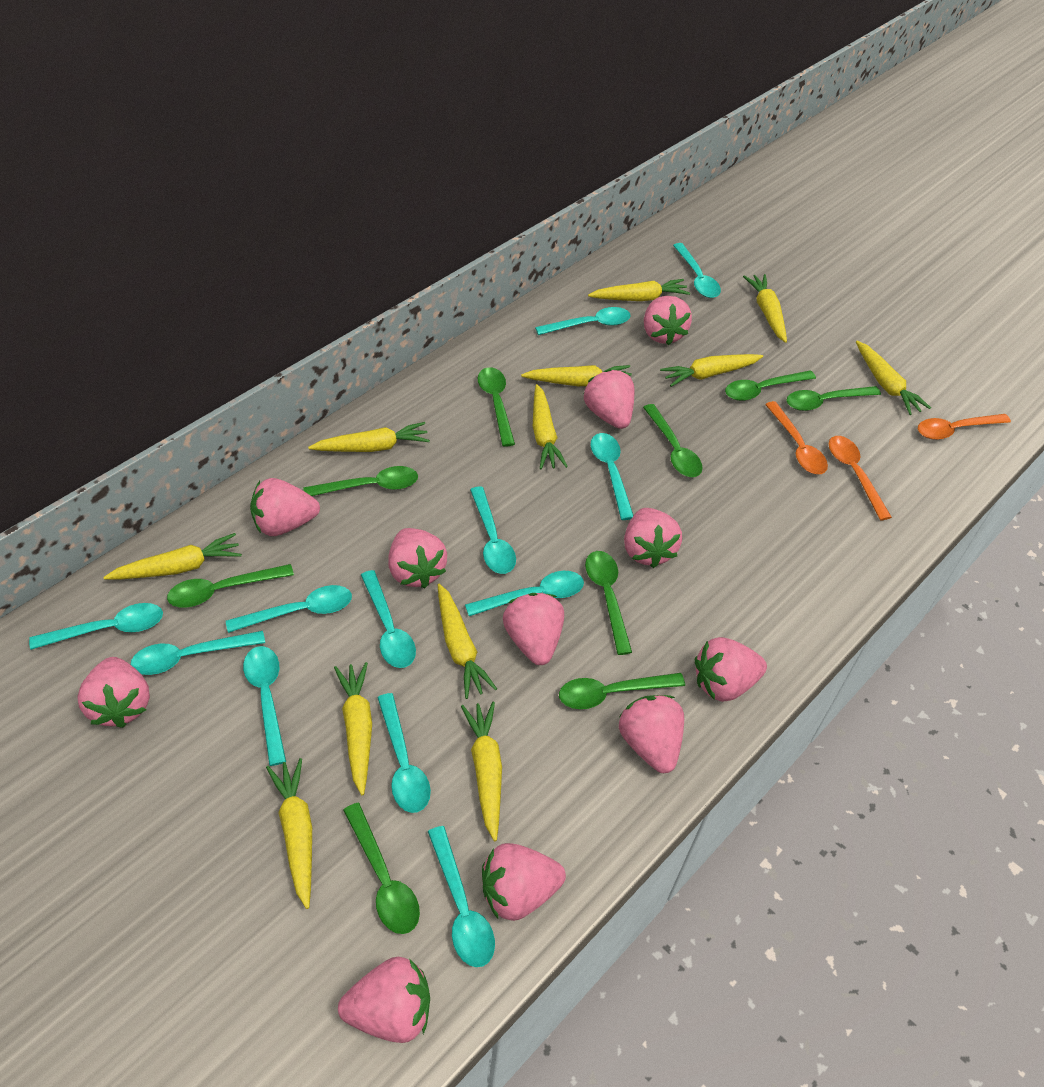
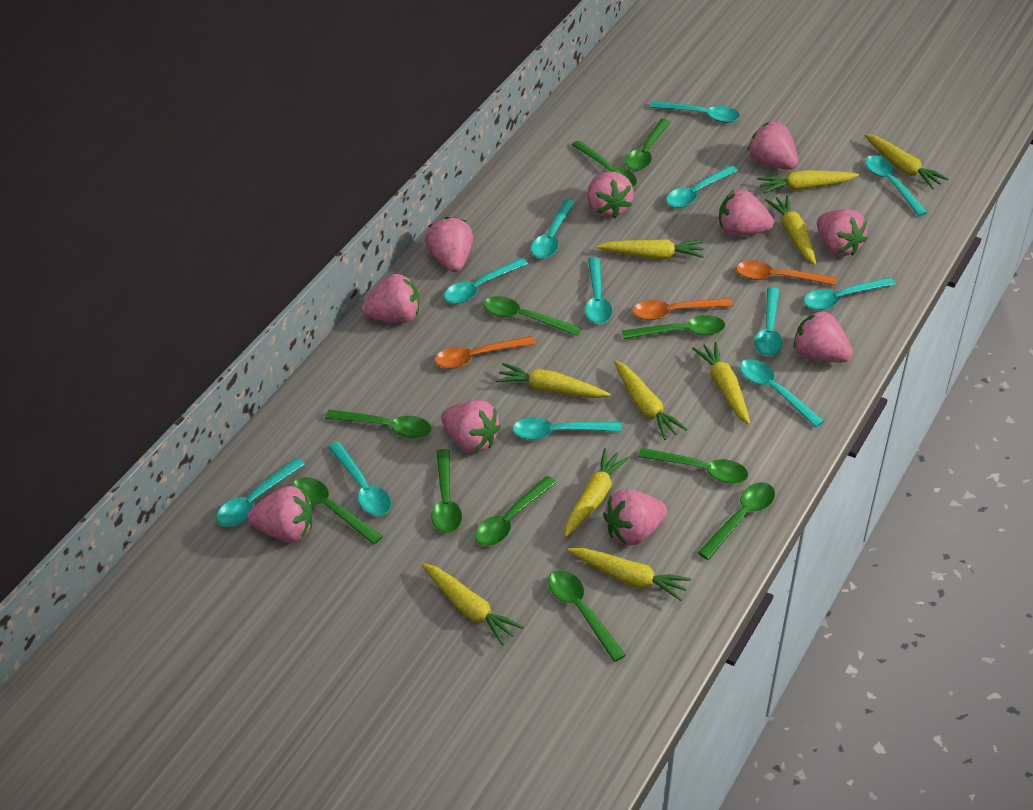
green spoon: [167,564,294,608] [303,466,418,496] [343,803,420,934] [478,367,515,447] [559,673,685,709] [585,551,632,655] [643,404,703,477] [725,370,816,401] [787,386,881,411] = 9 -> [292,477,383,545] [325,409,431,439] [431,449,462,533] [474,476,557,546] [483,296,582,336] [548,570,626,662] [572,140,637,187] [622,315,725,339] [625,119,671,171] [638,448,748,484] [698,482,775,560] = 11
pink strawberry: [78,657,150,728] [250,478,320,536] [338,957,430,1043] [388,528,447,588] [482,843,566,921] [503,593,564,665] [584,369,634,429] [619,695,684,773] [624,508,682,568] [644,296,692,345] [695,637,767,702] = 11 -> [248,486,312,543] [362,274,419,323] [425,217,473,272] [441,400,501,453] [587,172,633,218] [603,489,667,545] [719,189,774,236] [747,122,798,170] [793,310,853,362] [817,209,867,256] = 10
yellow carrot: [103,533,242,580] [266,758,312,909] [308,422,430,452] [334,662,372,795] [438,584,497,699] [461,702,502,841] [521,365,632,386] [533,384,568,469] [588,279,690,301] [660,354,763,387] [743,274,787,343] [856,341,931,415] = 12 -> [422,563,524,646] [496,363,611,398] [565,448,630,537] [567,548,691,601] [597,239,704,259] [614,360,688,440] [692,342,750,425] [757,170,859,194] [765,195,817,266] [865,134,948,189] = 10

